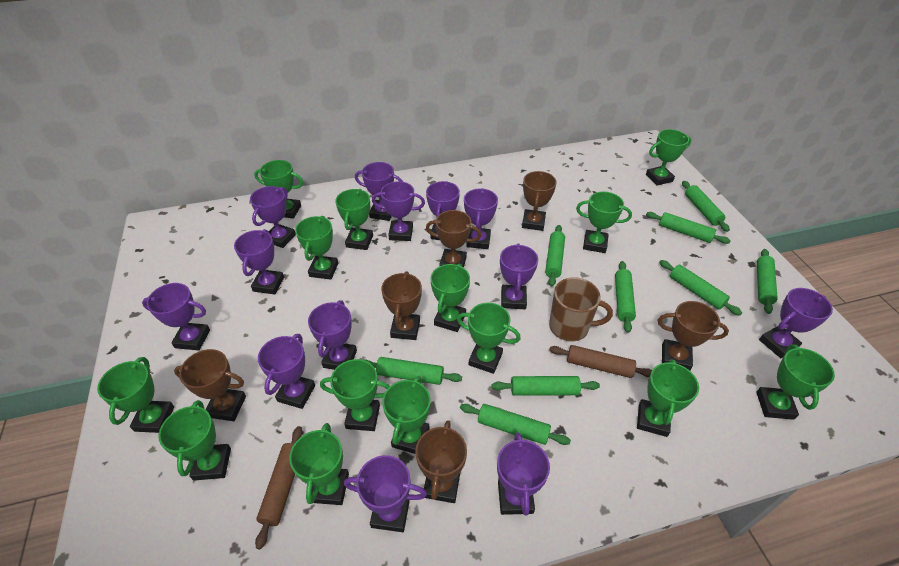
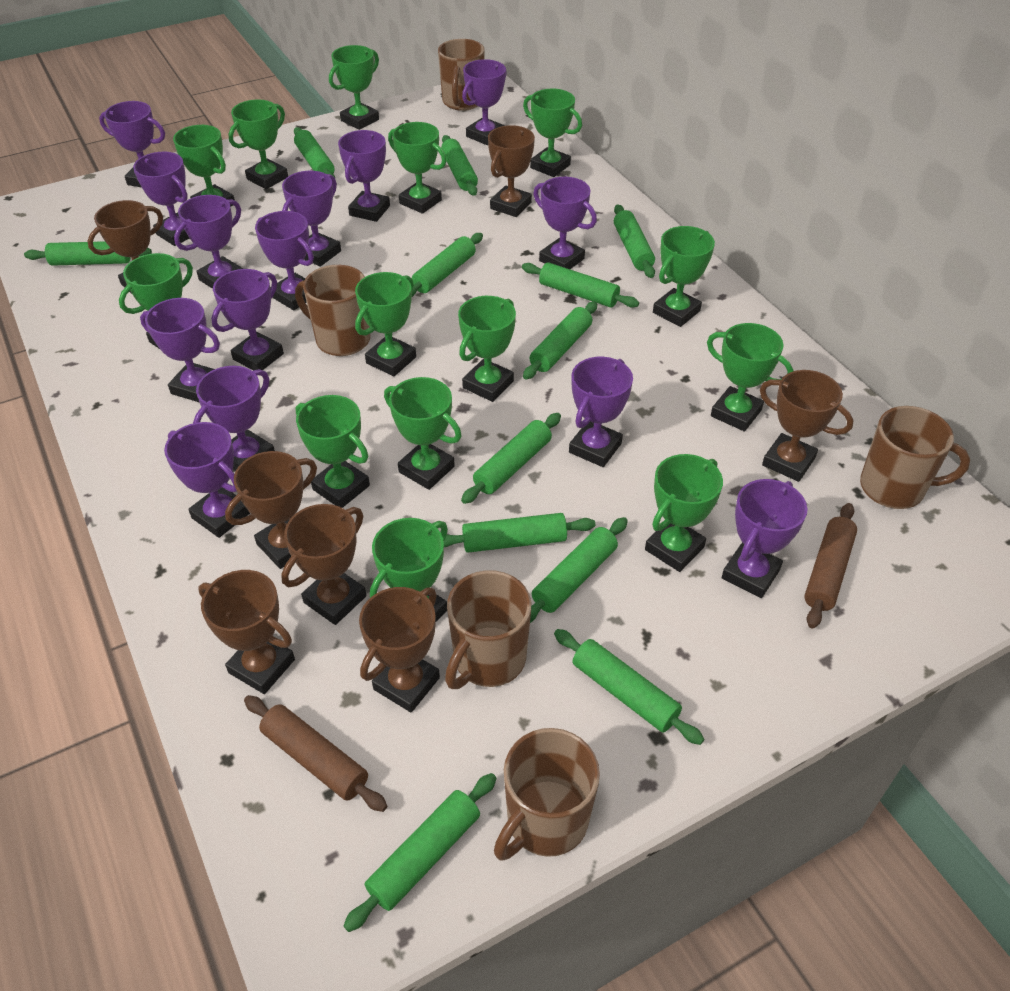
brown mug: [549,277,613,342] = 1 -> [295,265,370,356] [438,39,485,111] [445,570,531,689] [494,728,600,860] [860,406,970,509] = 5
brown trophy: [174,349,246,421] [381,271,422,340] [415,420,467,503] [426,210,481,268] [522,171,557,231] [658,301,729,370] = 6 -> [88,200,163,294] [198,570,295,694] [225,451,317,569] [281,504,366,625] [359,587,440,712] [488,125,535,217] [760,370,854,482] = 7
green rolling pin: [364,357,462,385] [460,404,571,445] [492,376,600,396] [545,225,565,286] [615,261,636,333] [646,212,731,244] [659,260,742,316] [682,181,730,232] [757,249,778,314] = 9 -> [24,241,152,266] [294,127,335,177] [344,773,496,932] [412,233,483,297] [441,135,478,196] [444,513,595,553] [461,413,561,504] [522,262,639,308] [523,301,597,379] [530,517,628,623] [554,629,704,745] [614,205,655,278] = 12
purple trophy: [142,283,210,350] [234,229,284,294] [250,186,296,248] [258,334,315,409] [308,300,357,370] [344,455,427,532] [355,162,403,221] [372,181,425,241] [426,181,460,240] [464,188,498,249] [497,432,550,515] [500,243,538,309] [759,288,833,358] = 13 -> [99,101,165,188] [133,152,189,246] [140,298,220,403] [164,422,250,538] [174,195,243,289] [193,366,275,471] [211,269,284,370] [255,211,314,310] [282,171,341,267] [338,130,390,222] [462,59,507,145] [533,177,597,269] [569,357,633,467] [722,479,808,598] = 14

